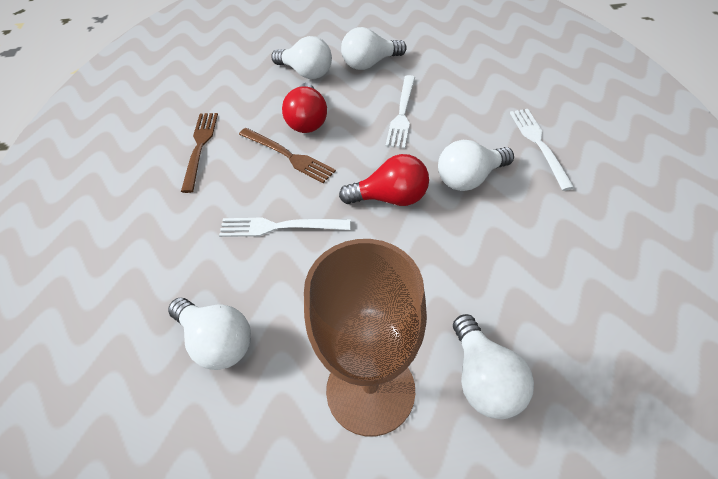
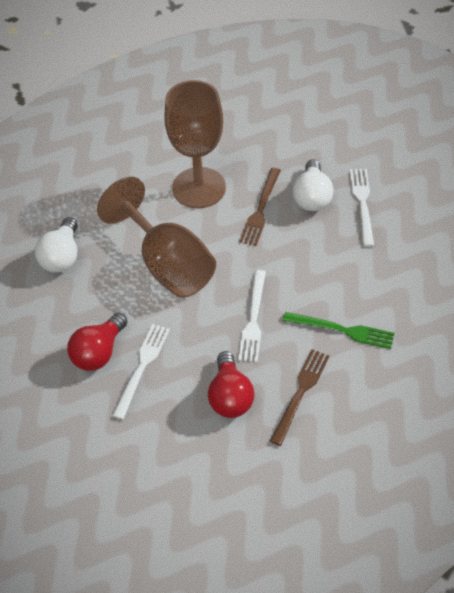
brown goblet: [304,239,427,437] = 1 -> [97,177,216,298] [164,80,226,208] = 2
green fork: none = 0 -> [283,312,395,349] = 1
white light bulb: [168,298,251,370] [271,36,332,79] [341,27,407,70] [438,140,514,191] [453,314,534,419] = 5 -> [35,217,77,273] [293,159,333,211] = 2

